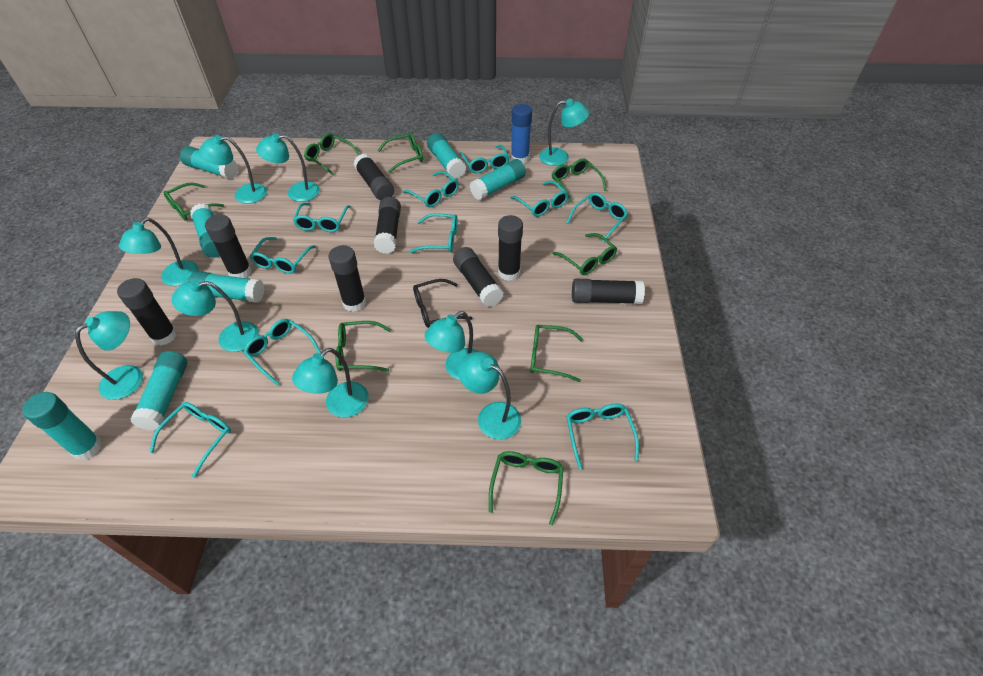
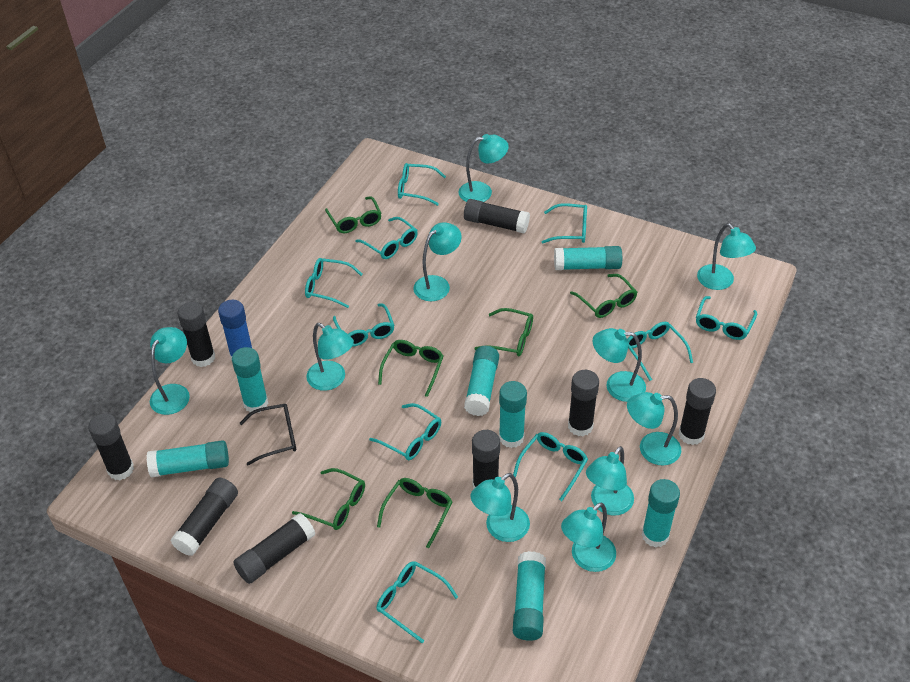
green glasses: [163,183,224,221] [304,133,360,175] [336,321,391,372] [377,132,423,173] [489,451,564,525] [530,325,583,382] [552,158,607,202] [552,233,617,275] = 8 -> [292,468,365,530] [325,196,382,233] [377,478,453,548] [378,340,443,397] [475,308,533,356] [570,274,637,318] = 6
turquoise lamp: [75,311,143,400] [119,218,199,286] [172,280,259,352] [199,135,267,204] [256,133,320,202] [292,348,369,418] [425,311,479,380] [458,352,521,440] [539,99,589,166] = 9 -> [150,327,190,415] [306,323,354,391] [413,222,462,301] [459,134,509,202] [471,473,530,542] [561,503,616,572] [586,446,634,516] [592,328,646,402] [627,392,681,465] [697,223,756,290] = 10

